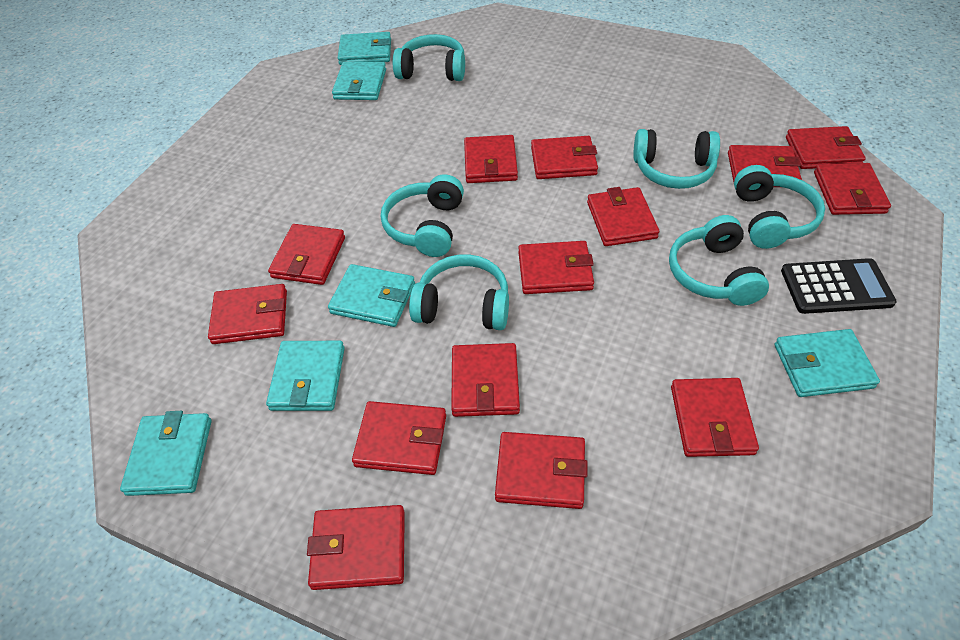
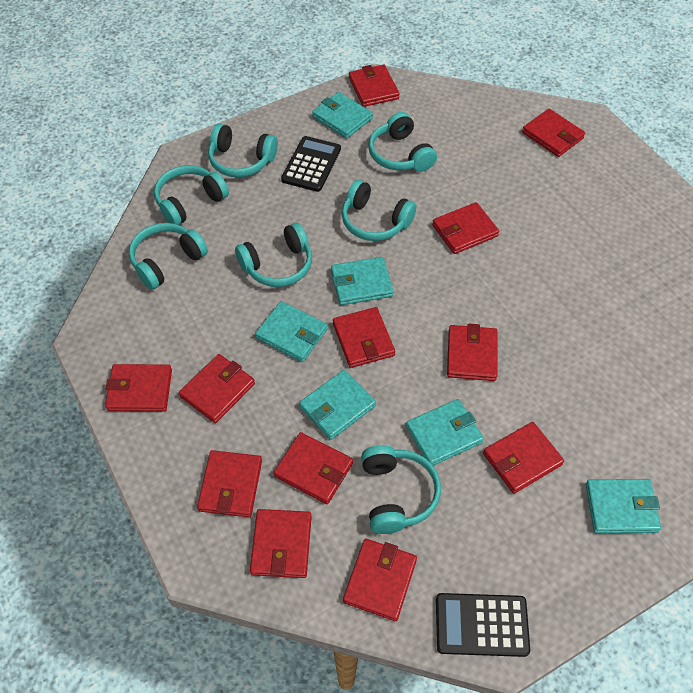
black calculator: [781,258,897,314] = 1 -> [281,136,341,192] [436,593,530,657] = 2
red wallet: [208,284,287,344] [268,224,345,285] [307,505,405,590] [352,401,446,475] [451,343,520,417] [464,135,518,183] [495,432,588,509] [518,241,594,294] [531,136,598,179] [587,187,659,246] [671,378,759,457] [728,145,802,187] [786,126,866,169] [814,163,891,215] = 14 -> [105,364,172,412] [179,354,255,423] [197,450,262,517] [250,509,312,578] [274,432,353,504] [333,307,395,368] [343,539,417,621] [349,65,400,107] [432,202,499,254] [447,324,497,381] [483,422,564,494] [522,109,585,157] = 12
turquoise headphones: [381,174,464,257] [393,34,465,81] [409,254,509,330] [634,129,720,189] [669,215,769,306] [734,165,825,249] = 6 -> [129,223,208,290] [154,165,229,225] [208,124,278,178] [235,223,312,287] [342,180,416,241] [361,445,441,534] [368,112,437,172] = 7

